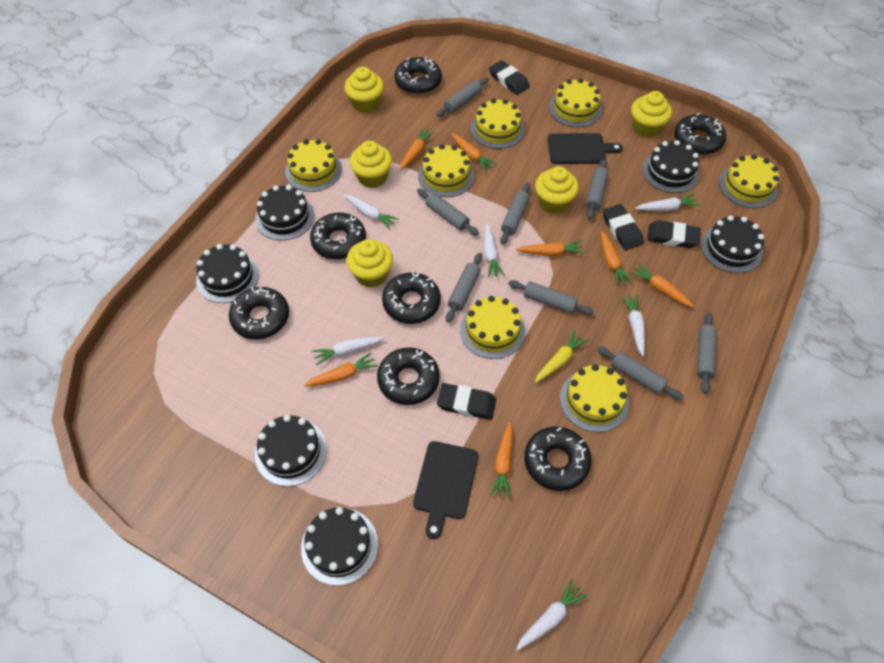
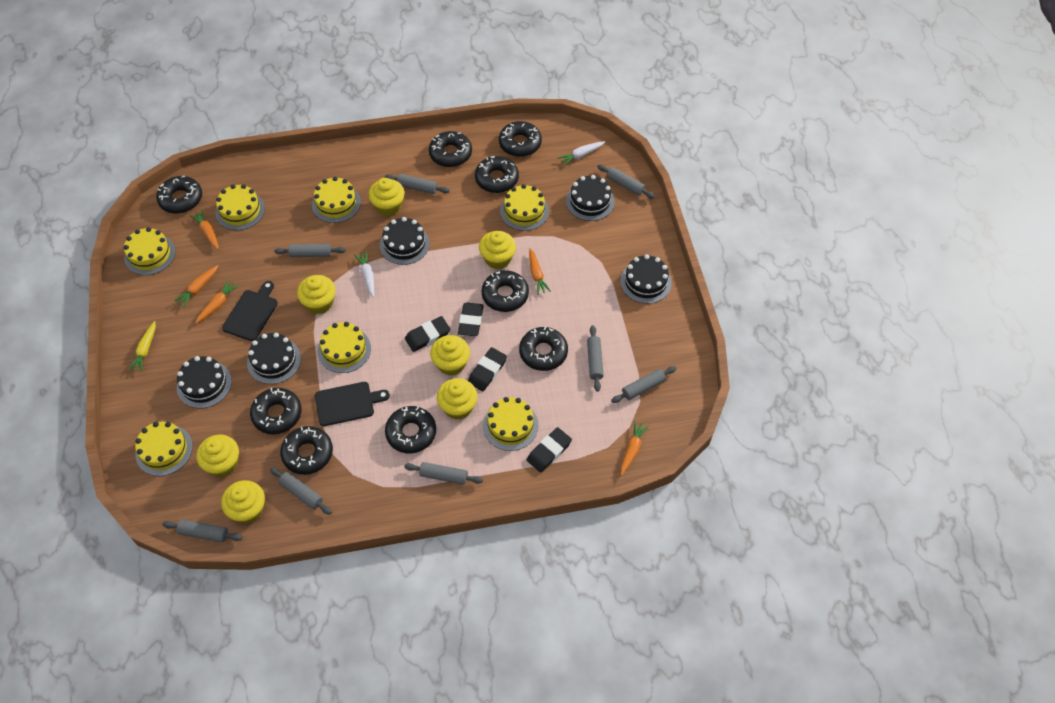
black cake: [196,244,259,303] [255,185,315,240] [255,415,327,486] [301,507,378,586] [642,140,699,193] [701,215,764,273] = 6 -> [177,356,232,408] [247,333,301,384] [380,217,430,265] [566,175,615,221] [620,254,672,304] = 5
black donut: [229,287,289,339] [310,213,366,259] [377,347,440,405] [382,272,441,324] [395,57,442,94] [524,427,592,491] [674,113,726,154] = 7 -> [156,176,202,214] [250,388,301,434] [280,426,333,475] [385,406,436,453] [429,131,472,167] [475,156,519,193] [482,270,529,312] [499,121,542,157] [519,326,568,371] = 9
orange carrot: [304,352,378,387] [400,128,435,170] [451,133,497,171] [490,422,513,499] [516,241,584,256] [601,231,632,286] [630,263,694,307] = 7 -> [174,265,218,307] [190,209,219,250] [195,280,239,324] [529,248,551,295] [621,421,649,476] = 5
white carrot: [312,336,385,366] [344,194,399,229] [484,223,505,278] [516,579,588,651] [621,295,645,356] [635,194,700,211] = 6 -> [354,251,375,297] [558,141,605,166] = 2
yellow cupcake: [344,67,384,113] [346,239,393,288] [350,141,392,188] [535,166,579,214] [631,91,672,138] = 5 -> [196,435,239,477] [221,480,265,524] [297,275,336,314] [368,178,405,216] [430,335,470,376] [437,378,478,420] [479,231,516,269] = 7

